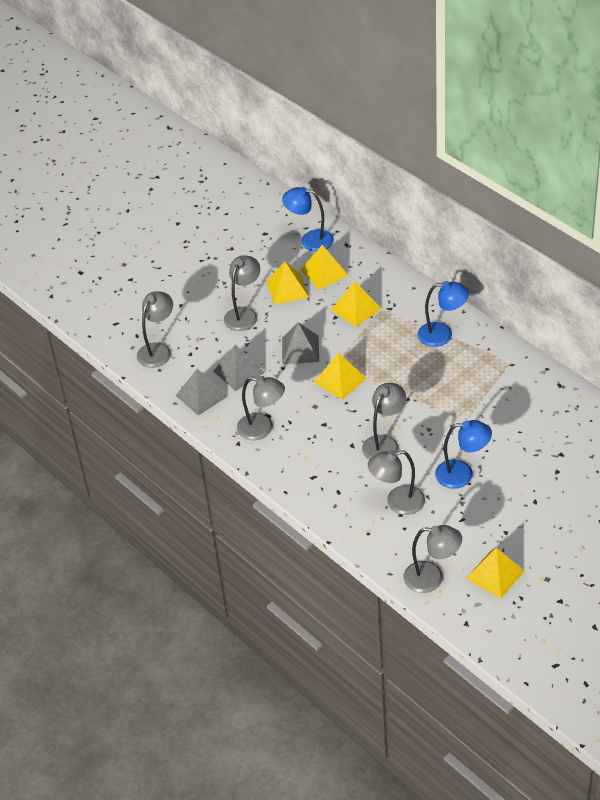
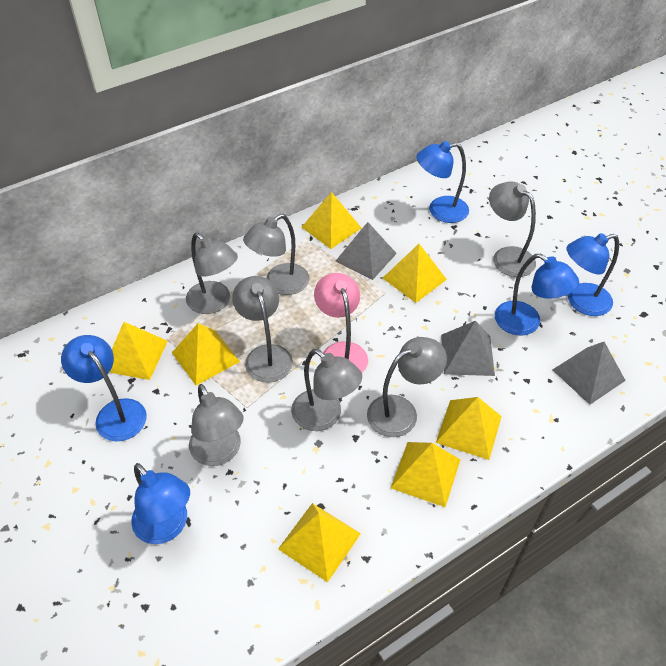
blue lamp: [282,187,334,252] [417,281,469,347] [435,420,492,489] = 3 -> [61,335,147,441] [131,463,190,544] [416,141,469,223] [495,254,579,335] [566,233,619,316] = 5
grey lamp: [137,291,173,368] [224,255,260,331] [237,376,285,440] [362,383,406,460] [368,450,425,515] [404,525,462,593] = 6 -> [186,233,238,314] [189,384,244,466] [232,276,293,382] [243,214,309,295] [291,349,362,431] [367,337,447,437] [489,182,536,277] = 7
pink lamp: none = 0 -> [314,273,368,373] = 1
yellow pyramid: [267,262,309,305] [301,245,348,289] [314,353,367,400] [331,281,382,327] [466,548,524,598] = 5 -> [109,322,168,380] [172,323,240,386] [278,503,361,582] [301,192,362,249] [383,244,447,303] [391,442,460,507] [436,397,502,460] = 7

